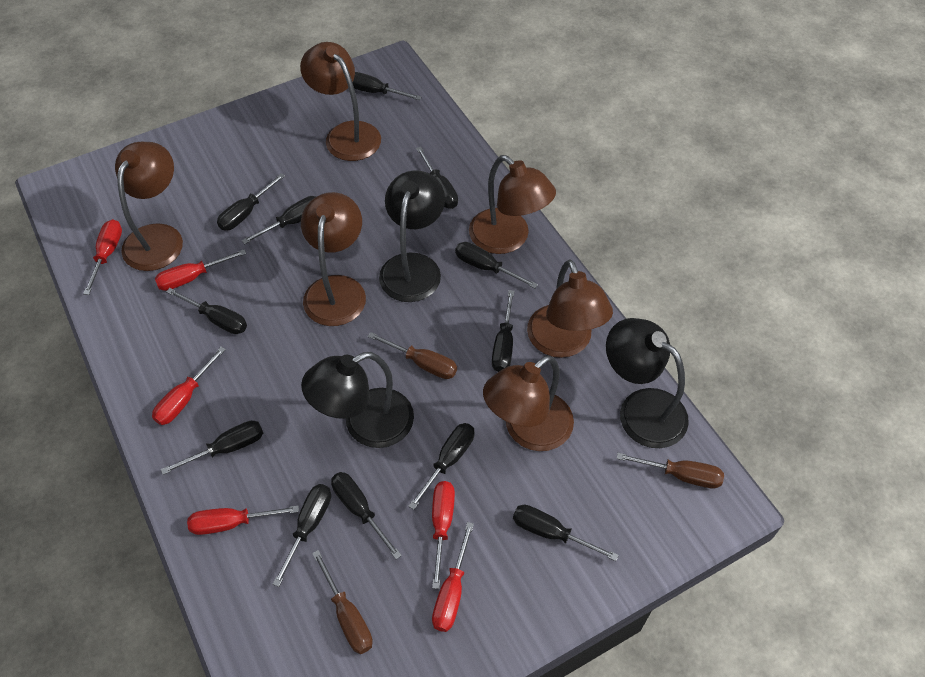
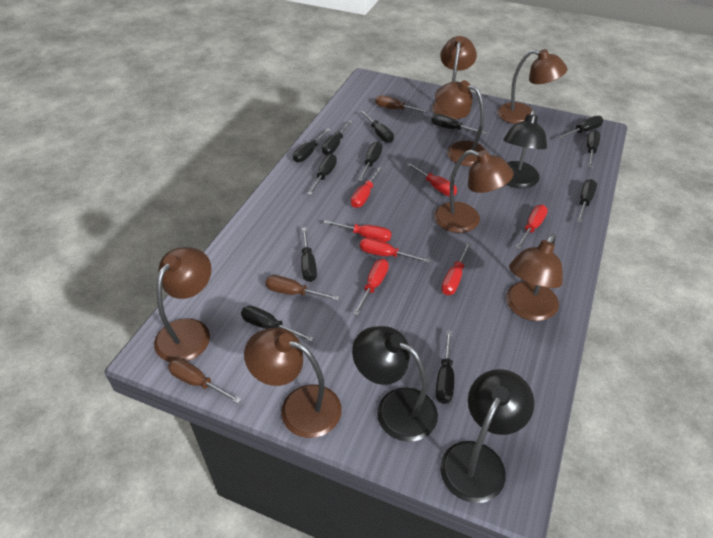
brown lamp: [115,142,183,271] [300,42,381,161] [301,192,366,326] [469,155,556,254] [483,355,574,451] [527,259,613,358] = 6 -> [154,247,212,362] [244,327,342,438] [432,36,477,119] [434,150,514,233] [435,80,486,166] [497,49,568,124] [506,234,563,321] = 7
red screwdriver: [83,219,122,295] [152,347,226,425] [155,249,246,291] [187,505,299,535] [432,481,455,589] [432,522,474,632] = 6 -> [324,220,392,242] [351,167,383,208] [353,259,389,316] [360,238,431,263] [406,163,457,196] [441,242,472,295] [516,205,548,249] = 7

